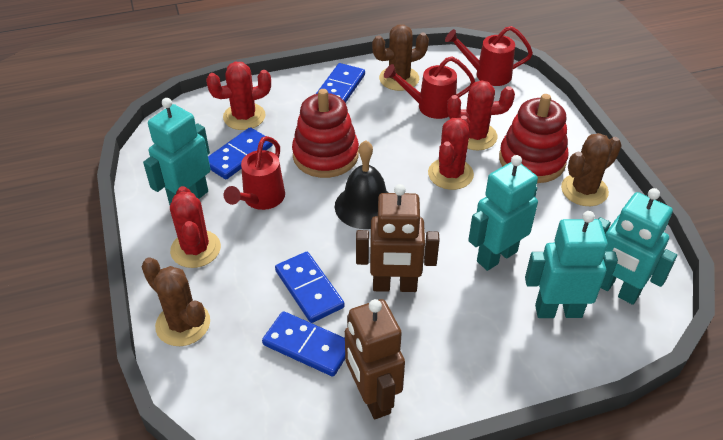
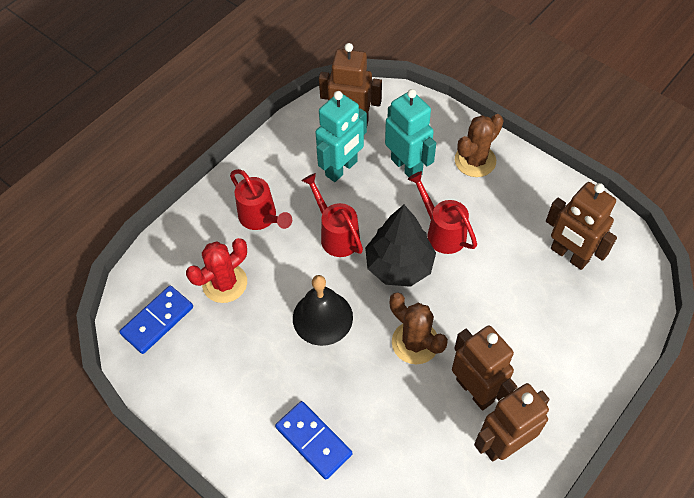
black tree: none = 0 -> [365,205,436,287] = 1
blue domino: [208,127,273,179] [262,311,345,377] [275,252,345,323] [316,63,365,103] = 4 -> [119,285,193,354] [275,401,352,480] = 2
brown cactus: [141,257,210,346] [372,25,429,91] [561,133,622,206] = 3 -> [390,292,448,364] [455,114,504,177] = 2
brown robot: [345,299,405,419] [356,184,439,292] = 2 -> [319,43,382,125] [452,325,517,411] [474,383,549,462] [546,182,617,270] = 4
red cactus: [170,186,221,268] [206,62,271,130] [428,116,474,190] [447,80,515,150] = 4 -> [186,238,247,303] = 1
red stacking toy: [292,89,359,178] [499,94,568,183] = 2 -> none = 0
turquoise robot: [143,98,211,205] [468,155,538,271] [525,211,618,318] [599,188,677,305] = 4 -> [315,91,367,182] [385,89,436,177] = 2

